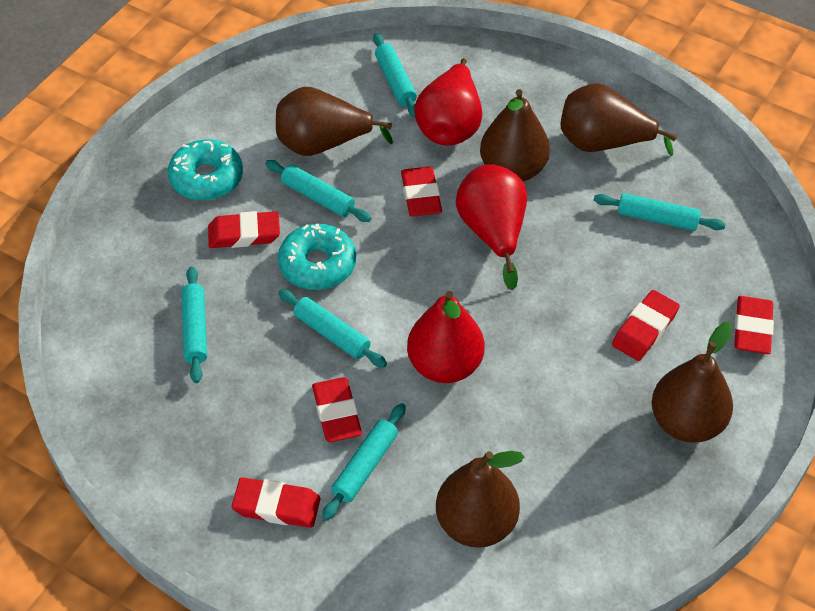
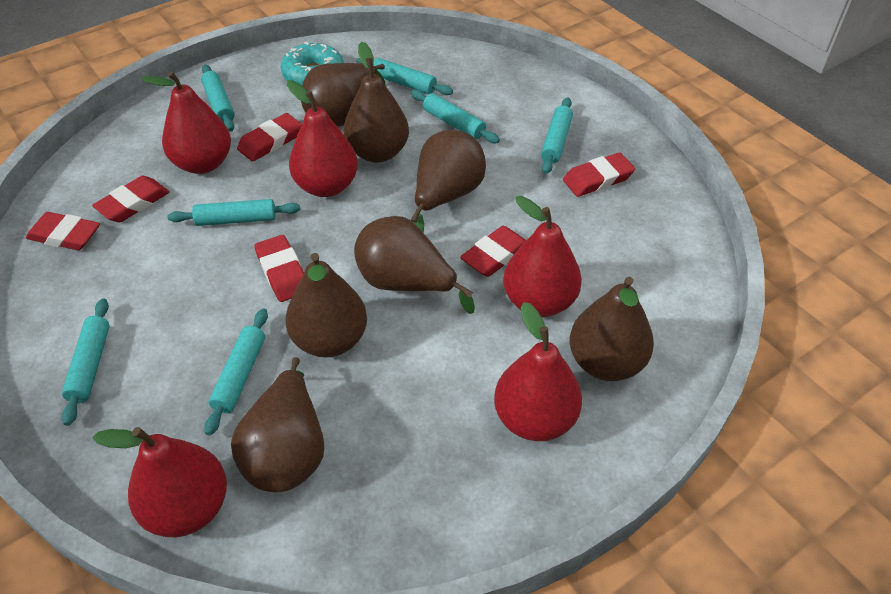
brown pear: [276,87,393,156] [436,451,524,548] [480,89,550,181] [560,83,677,156] [652,322,733,443] = 5 -> [231,357,324,492] [285,253,367,358] [301,63,385,127] [343,42,409,162] [354,216,475,314] [411,130,486,233] [570,277,654,381] = 7
red pear: [407,291,484,383] [414,58,482,146] [456,164,527,290] = 3 -> [92,427,227,537] [142,71,231,174] [287,80,358,197] [494,302,582,441] [503,196,582,317] = 5
turquoise donut: [168,139,243,201] [278,223,356,290] = 2 -> [281,42,344,85] = 1
turquoise rolling pin: [181,267,207,383] [265,160,372,222] [278,289,387,368] [322,403,406,521] [373,33,417,117] [594,193,726,231] = 6 -> [62,298,110,426] [168,199,300,226] [201,65,235,132] [204,308,268,436] [357,58,453,95] [411,90,500,143] [541,97,573,174] = 7

